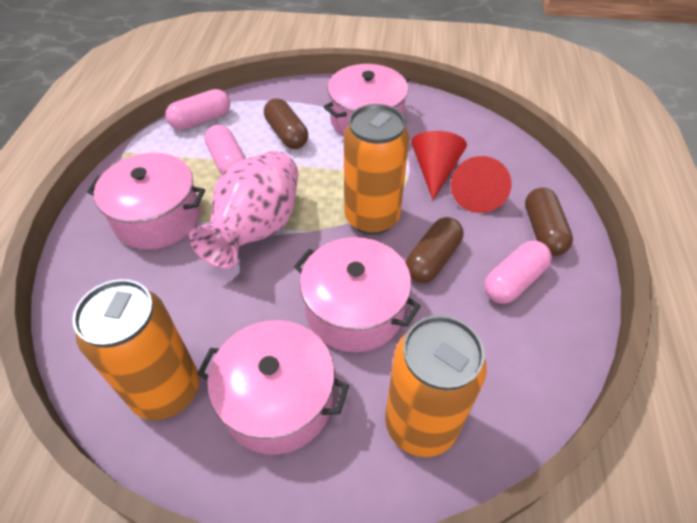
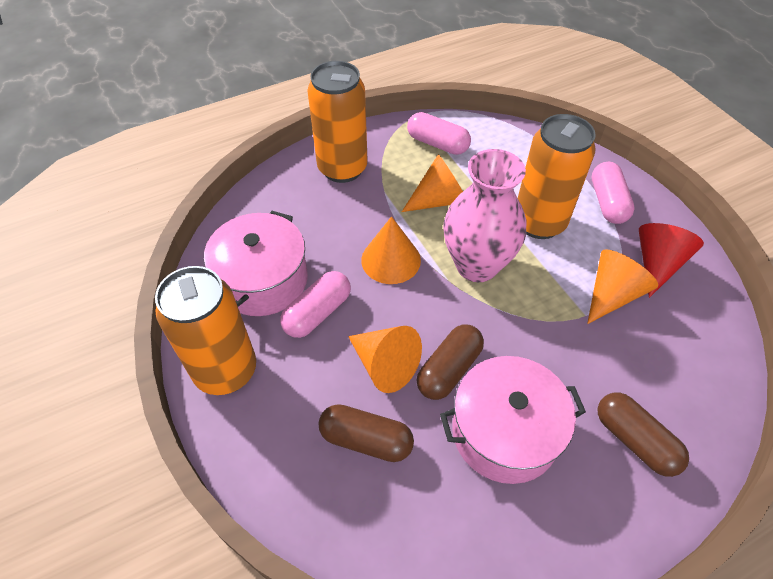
orange cone: none = 0 -> [348,326,422,393] [361,216,421,284] [402,154,463,212] [587,249,658,324] = 4
pink pot: [87,153,205,250] [197,320,349,455] [294,237,421,352] [324,64,410,137] = 4 -> [204,211,308,316] [440,356,586,484] = 2
red cone: [411,131,467,200] [451,156,512,213] = 2 -> [639,223,704,298] = 1

